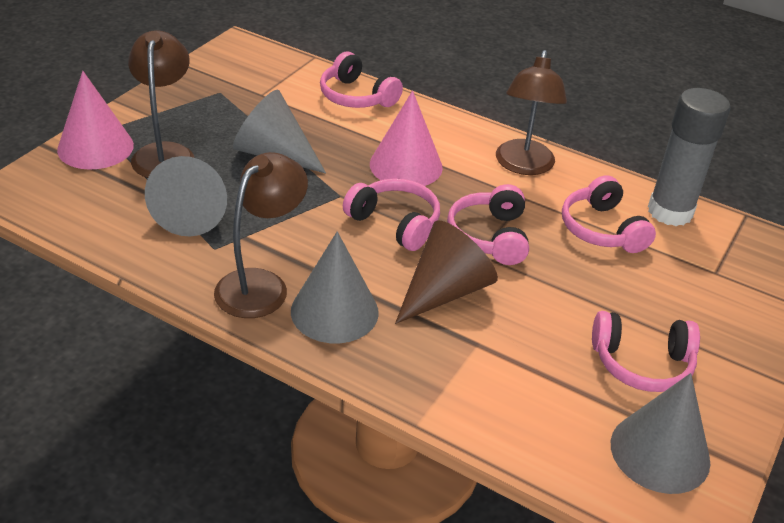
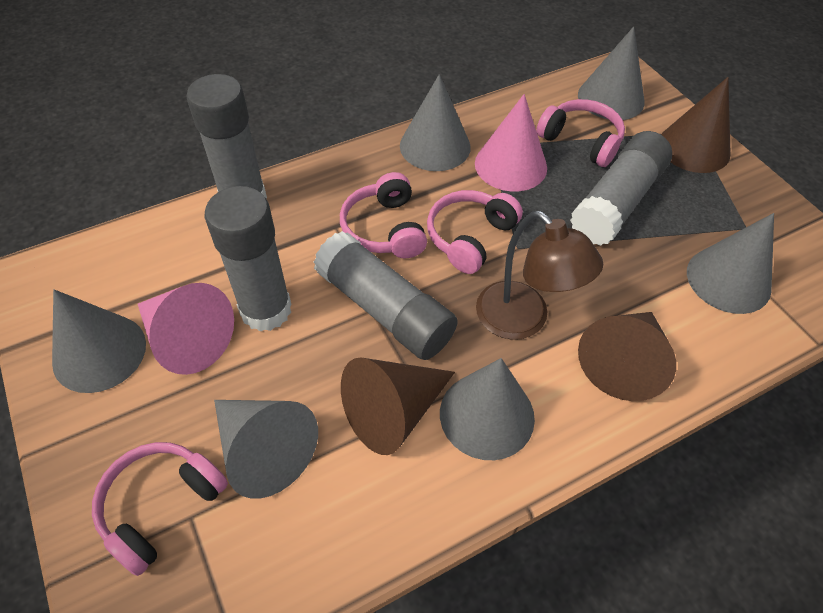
brown cone: [395,220,498,324] = 1 -> [341,358,455,455] [578,312,676,401] [661,77,731,173] = 3
brown lamp: [128,30,194,178] [214,152,308,318] [496,50,567,175] = 3 -> [476,211,603,340] = 1
grey cone: [145,156,227,237] [233,90,326,173] [291,231,379,343] [611,373,710,494] = 4 -> [52,289,146,393] [214,400,318,499] [400,74,470,171] [440,358,535,460] [578,26,645,120] [687,213,774,314] = 6
grey glue stick: [648,88,730,226] = 1 -> [187,74,267,198] [205,186,291,331] [314,231,458,360] [570,131,672,246] = 4
pink headphones: [320,52,403,108] [343,178,440,251] [447,184,529,265] [562,175,656,253] [592,311,700,392] = 5 -> [92,442,228,576] [340,172,427,258] [427,190,523,274] [536,99,625,167] = 4

